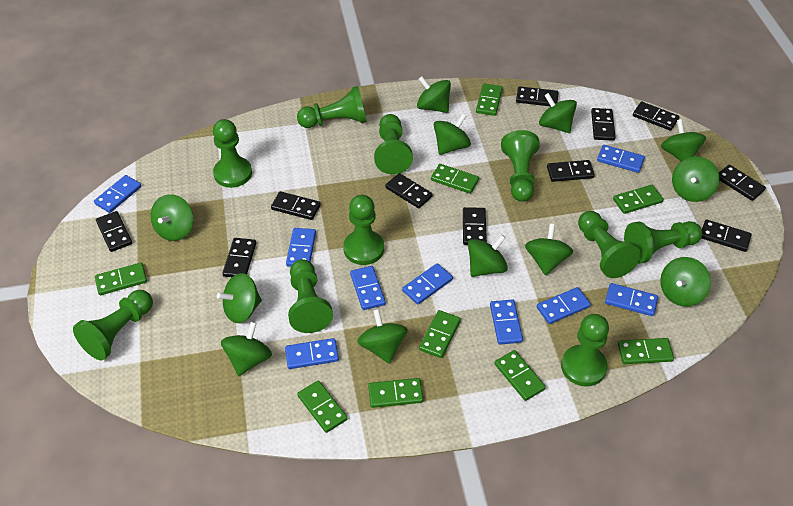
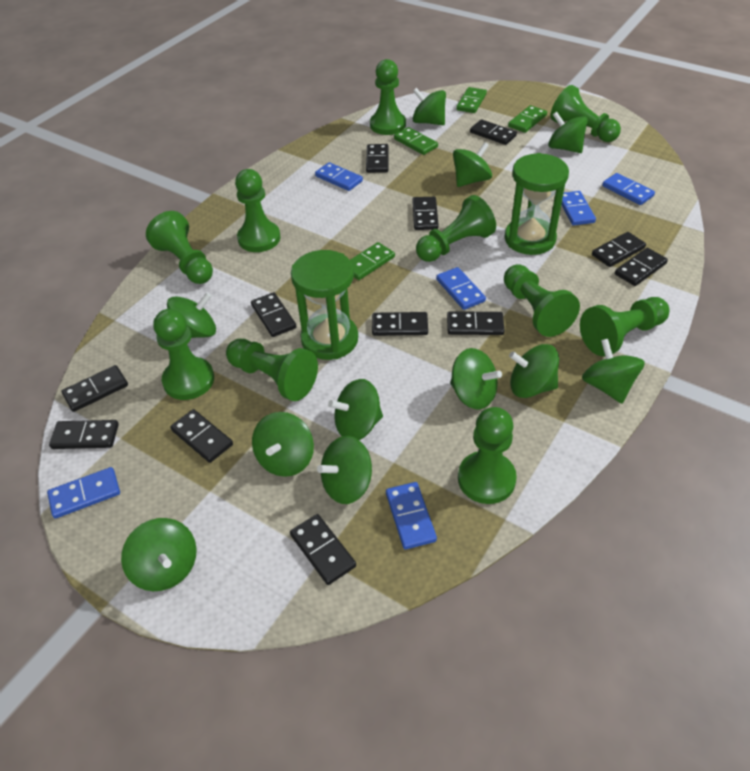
black domino: [96,211,132,252] [222,238,256,277] [271,191,321,220] [385,173,433,208] [463,207,487,245] [516,86,559,106] [547,160,595,182] [591,108,615,141] [633,102,679,131] [702,219,751,252] [719,165,766,201] = 11 -> [49,420,119,449] [61,365,128,412] [170,409,233,463] [251,292,296,337] [290,514,356,585] [366,144,388,173] [372,312,428,336] [412,197,439,230] [447,311,505,335] [470,119,517,145] [592,232,646,267] [615,248,668,286] = 12
blue domino: [94,175,141,213] [285,338,339,369] [286,228,316,267] [350,266,386,310] [402,263,453,304] [490,299,523,345] [537,287,591,324] [597,145,645,173] [605,283,658,316] = 9 -> [47,467,120,519] [315,162,363,191] [386,482,437,549] [436,267,486,310] [561,191,596,226] [602,173,655,205] = 6
green domino: [95,263,147,295] [297,380,348,433] [368,378,423,408] [419,310,461,358] [431,164,479,194] [476,84,502,116] [495,350,546,401] [613,185,663,214] [618,338,674,364] = 9 -> [350,242,395,280] [394,127,438,155] [456,87,487,113] [508,105,547,133] = 4
green hourglass: none = 0 -> [291,250,358,360] [504,153,569,255] = 2
green spinning top: [150,194,194,241] [217,273,262,323] [221,322,272,376] [357,309,408,364] [417,76,451,113] [434,114,471,155] [468,235,508,277] [525,224,573,275] [539,93,577,133] [660,257,711,307] [661,119,706,161] [672,156,720,202] = 12 -> [121,518,197,591] [167,292,216,338] [252,412,314,477] [317,436,372,504] [328,379,383,440] [413,88,446,125] [450,348,502,410] [453,142,492,187] [509,344,559,398] [548,112,588,153] [582,339,645,404] = 11

